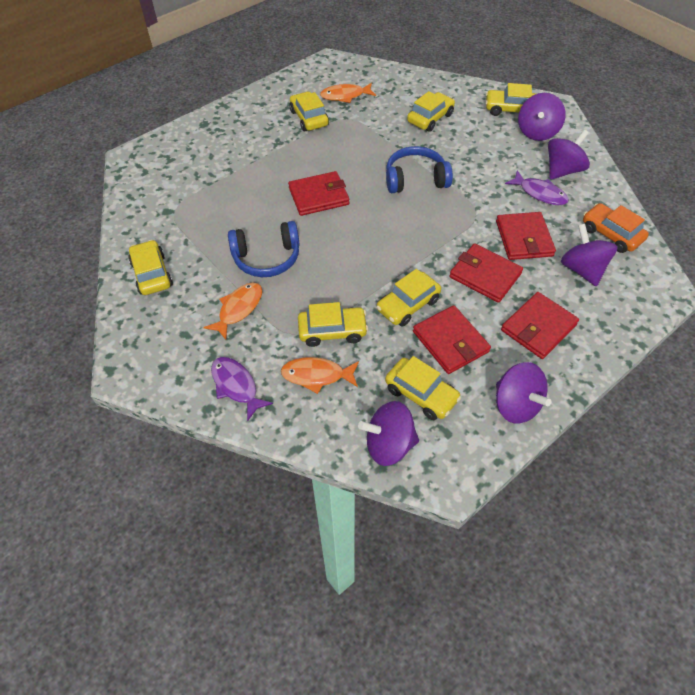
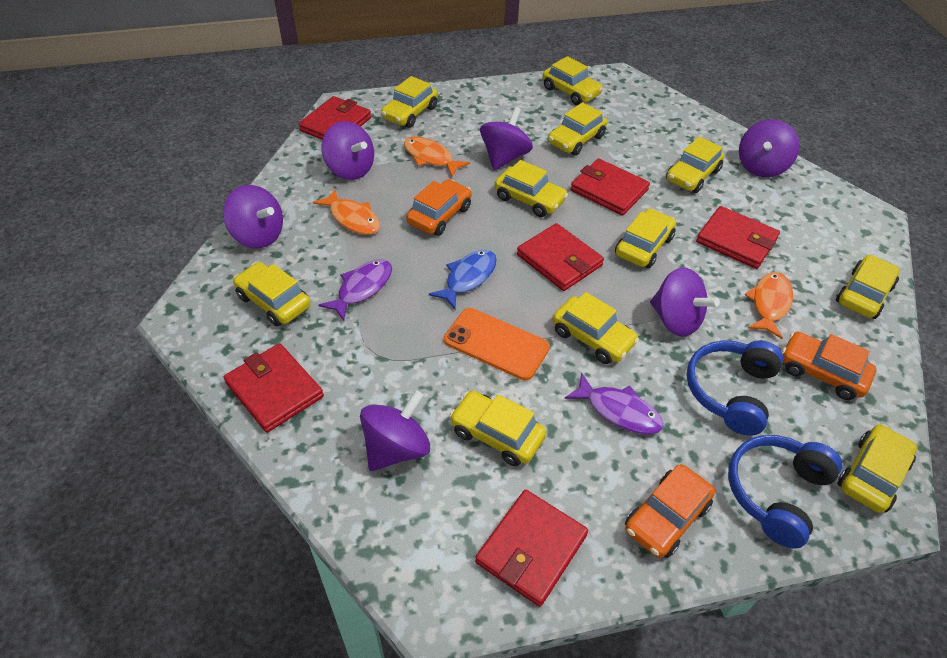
blue fish: none = 0 -> [429,249,497,309] = 1
orange car: [583,203,649,253] = 1 -> [406,179,472,236] [625,464,715,558] [782,332,876,400] = 3
orange phone: none = 0 -> [444,308,550,380] = 1
purple spinning top: [358,401,419,466] [496,362,552,424] [518,93,566,141] [548,130,590,180] [561,224,618,286] = 5 -> [223,185,283,248] [322,121,374,180] [360,390,430,471] [480,107,533,170] [650,267,720,337] [739,120,800,177] = 6
red wallet: [288,171,350,216] [413,305,491,374] [449,243,523,303] [496,212,556,260] [501,292,579,359] = 5 -> [224,343,324,433] [298,96,371,140] [475,490,588,607] [517,223,604,291] [570,159,650,216] [696,206,780,269] = 6
yellow car: [128,240,173,295] [289,91,329,131] [298,302,368,347] [376,269,441,327] [385,356,461,420] [407,91,455,132] [486,83,536,116] = 7 -> [233,262,311,326] [381,76,438,128] [450,391,546,466] [494,160,568,217] [542,56,603,105] [548,102,607,156] [552,292,639,364] [615,209,676,268] [666,137,724,193] [836,255,900,319] [838,424,917,513] = 11

